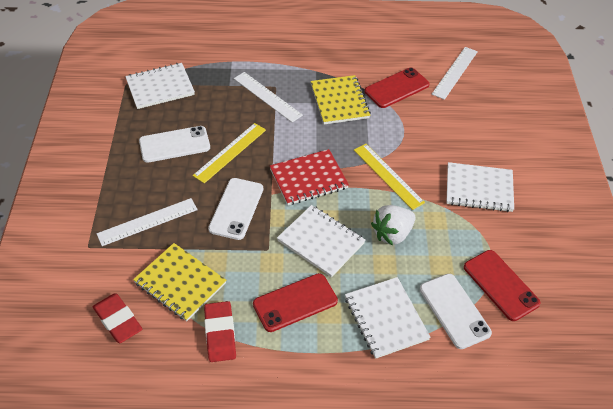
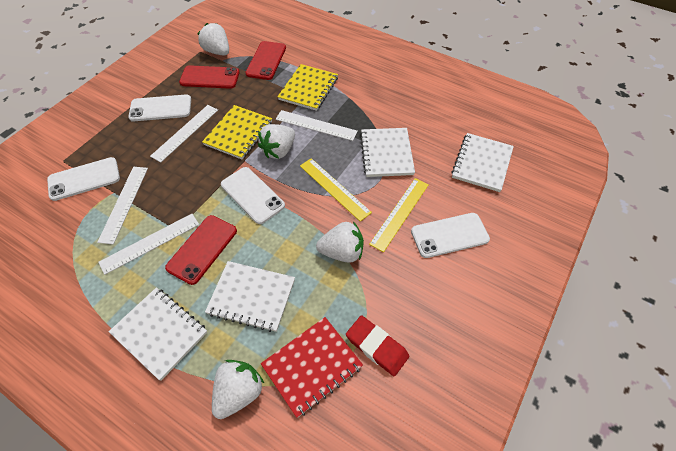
red eraser: [93,293,142,343] [204,301,236,362] = 2 -> [346,315,409,376] = 1
white phone: [139,126,210,163] [208,178,263,240] [420,274,492,349] = 3 -> [47,157,120,201] [128,94,191,121] [221,167,285,224] [411,213,490,258] = 4
white ruler: [97,198,198,246] [234,72,303,123] [432,47,478,100] = 3 -> [97,167,148,245] [98,214,199,275] [150,105,218,162] [276,110,358,141] = 4
white strawberry: [371,205,415,245] = 1 -> [197,23,229,55] [212,360,265,419] [258,124,295,159] [316,221,364,262] = 4

